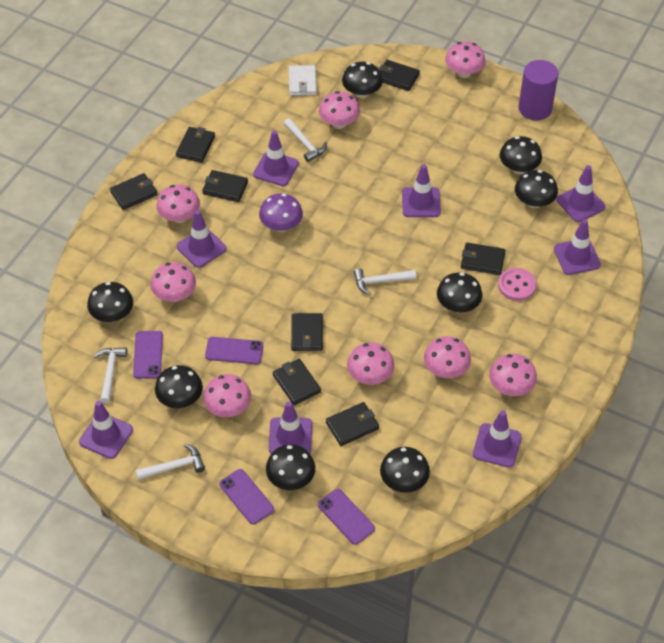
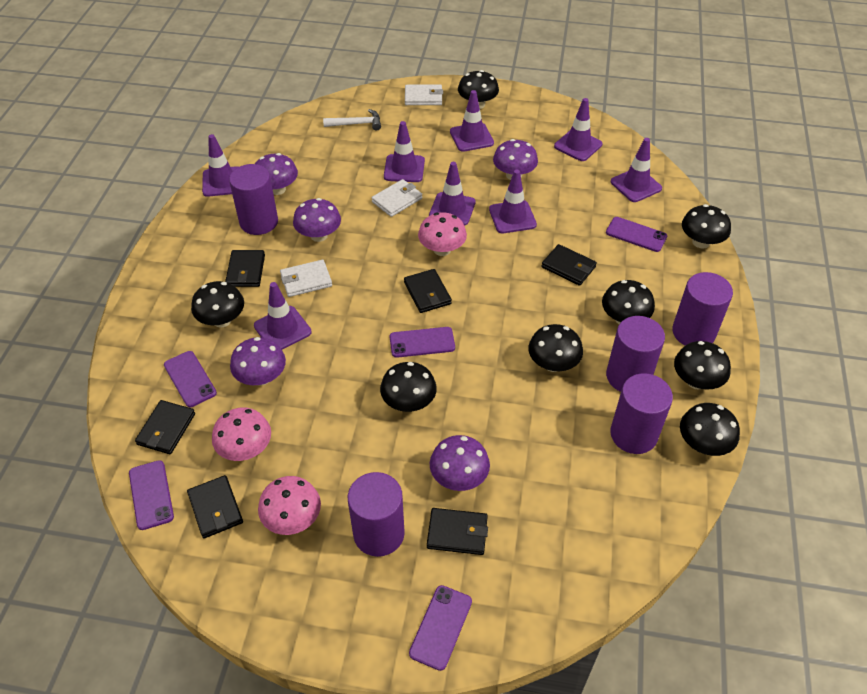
black wallet: [110,173,157,210] [176,127,215,163] [202,170,248,202] [273,359,321,405] [291,313,323,351] [326,402,379,446] [379,60,420,91] [461,243,506,275] = 8 -> [135,400,195,454] [187,475,243,538] [225,250,265,287] [404,269,452,313] [427,508,488,555] [542,244,597,286] = 6
pink button: [498,268,537,301] = 1 -> none = 0
pink mushroom: [151,262,196,302] [156,184,200,223] [203,374,251,417] [319,91,360,129] [347,342,394,385] [424,336,471,378] [445,41,486,78] [489,354,537,396] = 8 -> [212,408,271,461] [258,476,321,535] [418,212,467,256] = 3
purple cylinder: [518,60,558,120] = 1 -> [229,164,278,235] [348,472,405,557] [606,316,665,392] [610,373,673,454] [672,272,733,345] = 5
purple mushroom: [259,193,303,232] = 1 -> [230,337,286,386] [255,153,298,195] [293,198,341,242] [430,435,490,491] [493,139,538,180] = 5
purple phone: [133,331,163,379] [205,337,263,364] [219,469,274,525] [318,489,375,545] = 4 -> [129,460,174,530] [164,351,217,407] [390,327,455,358] [409,585,472,671] [606,217,667,252] = 5
white hammer: [93,347,127,404] [136,444,205,480] [284,118,327,162] [354,268,416,295] = 4 -> [323,109,381,130] = 1
white wallet: [289,65,317,96] = 1 -> [280,260,332,297] [372,179,422,217] [405,84,443,105] = 3

